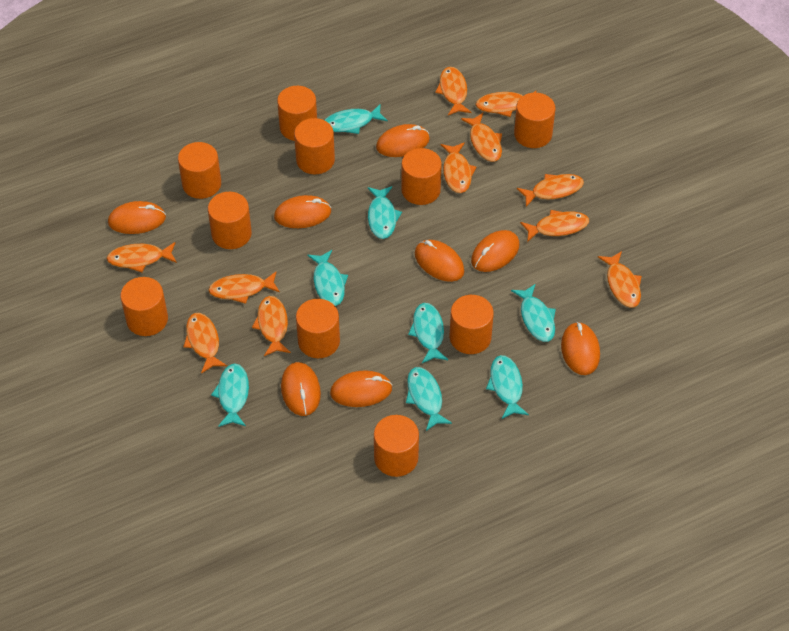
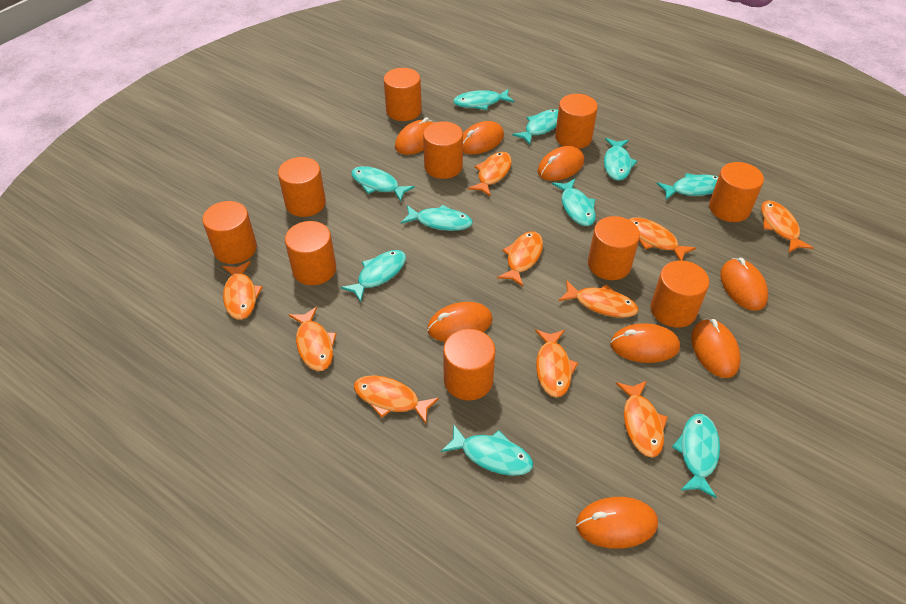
orange fish: [106,242,177,272] [183,313,227,374] [208,271,280,304] [252,296,291,356] [435,67,471,115] [441,142,476,193] [461,113,502,162] [475,91,536,117] [517,174,584,207] [520,210,589,242] [598,251,642,307] = 11 -> [223,261,263,320] [289,307,337,371] [354,375,439,424] [468,152,512,197] [497,231,543,287] [535,330,578,398] [558,280,639,318] [616,381,668,458] [628,217,696,261] [761,201,814,252] = 10
turquoise fish: [211,363,249,427] [307,250,348,306] [325,104,388,134] [368,186,402,239] [406,367,452,431] [408,303,448,363] [486,355,529,419] [511,284,556,342] = 8 -> [341,250,406,302] [351,166,415,202] [401,205,473,231] [441,424,533,476] [453,89,514,110] [512,109,558,145] [552,179,596,226] [604,138,637,181] [657,173,718,200] [672,414,720,498] = 10

